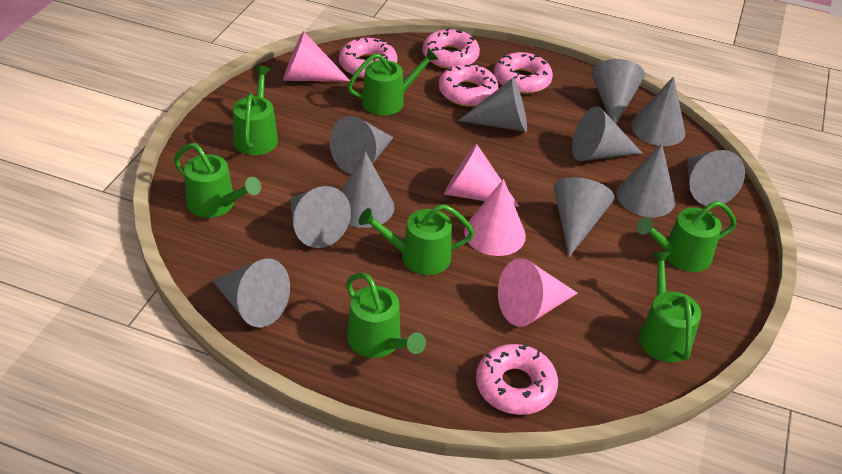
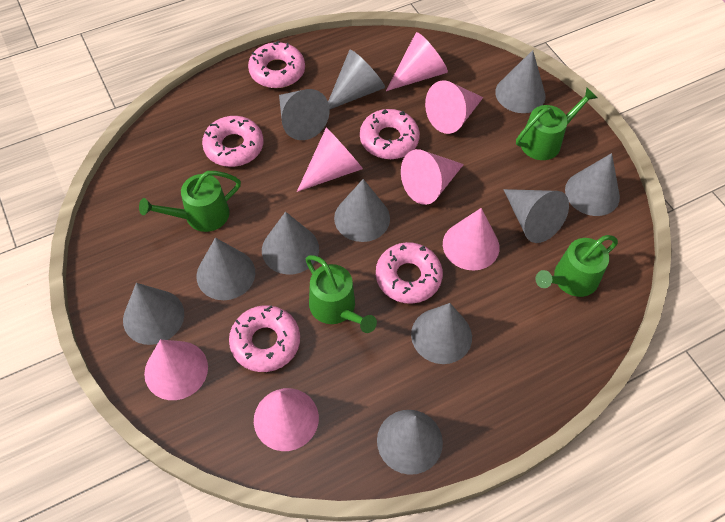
green watering can: [174,143,261,218] [233,66,278,155] [346,273,426,358] [348,48,439,115] [358,204,475,275] [637,201,736,272] [639,252,701,362] = 7 -> [139,171,241,232] [306,255,377,333] [516,88,597,160] [536,235,618,297] = 4
pink cone: [283,31,350,81] [444,143,519,207] [464,179,526,256] [498,258,578,327] = 4 -> [144,339,208,400] [254,388,319,451] [297,128,363,192] [386,32,448,91] [401,149,464,205] [425,80,483,134] [443,208,499,271] = 7

